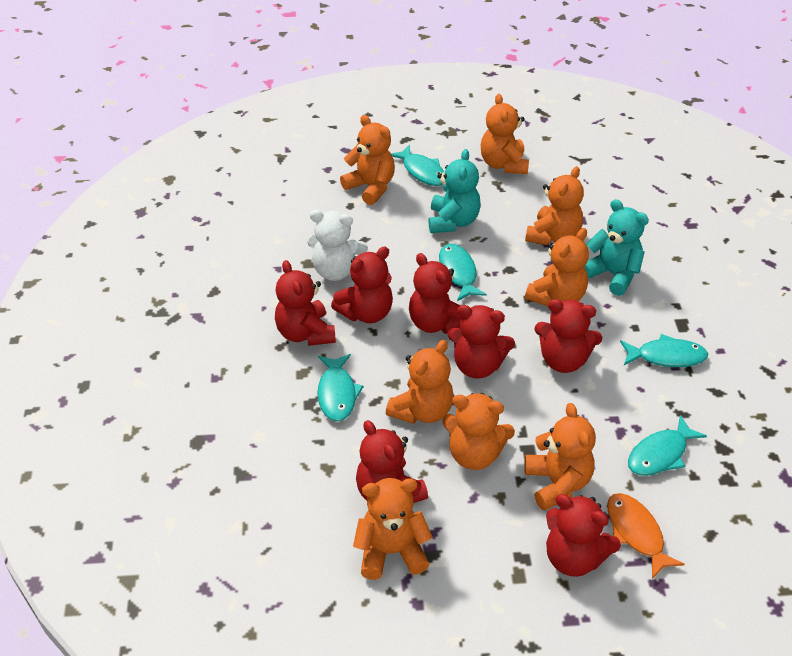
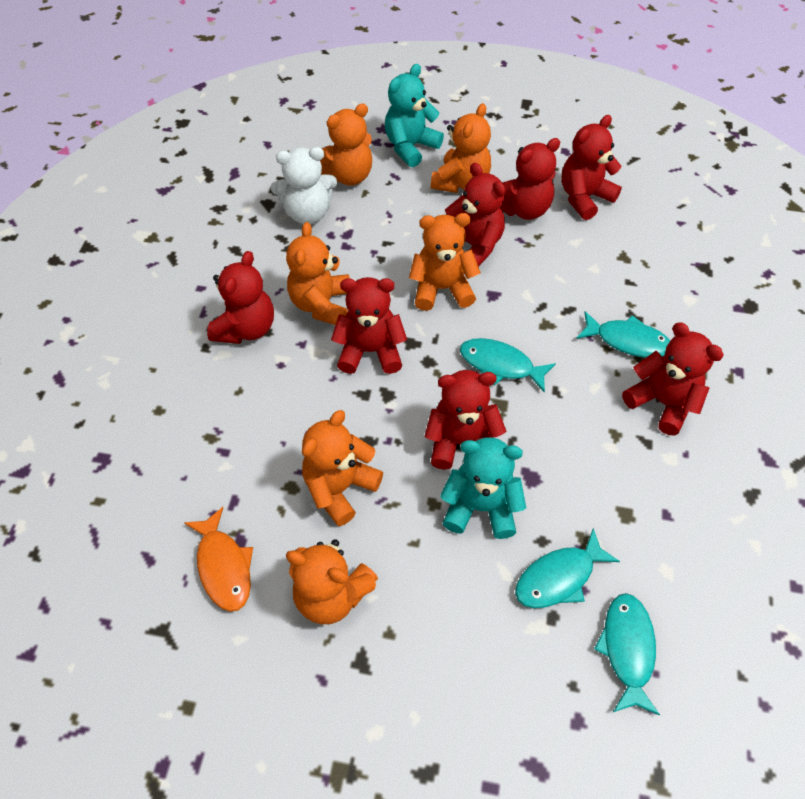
orange teddy bear: [340,115,395,205] [353,478,432,580] [386,340,454,424] [442,393,515,470] [481,94,529,174] [524,403,596,511] [525,166,584,245] [525,228,589,306] = 8 -> [286,222,350,325] [286,539,378,624] [302,410,383,526] [320,103,372,186] [409,213,481,311] [431,103,491,193] = 6
turquoise fish: [318,354,364,422] [391,145,444,186] [439,244,487,301] [620,334,708,367] [628,415,707,476] = 5 -> [460,338,556,393] [515,528,620,608] [576,311,670,358] [594,593,660,716] = 4

